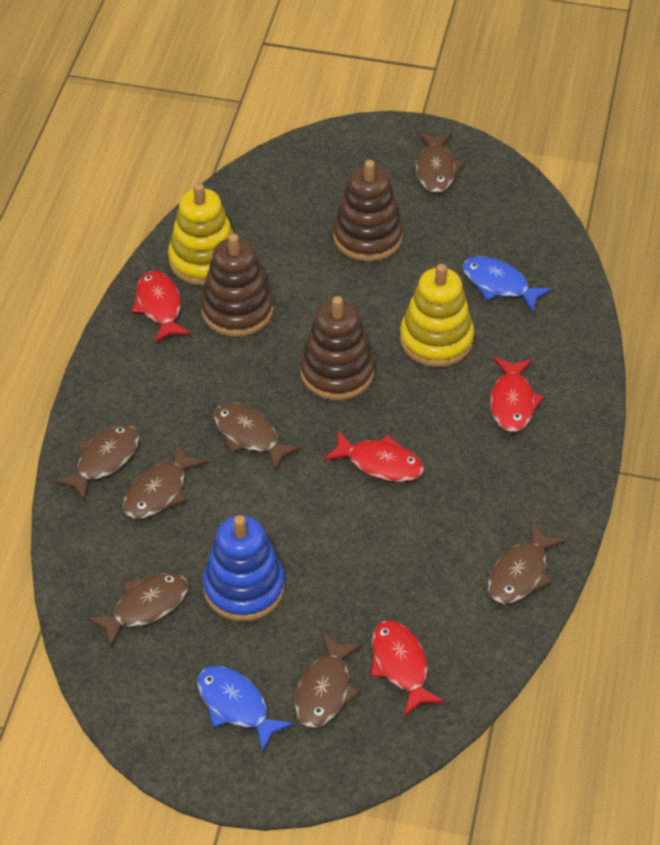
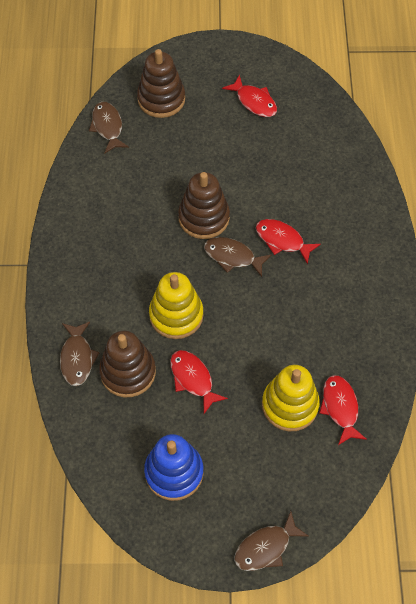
blue fish: [197,666,294,752] [462,256,552,312] = 2 -> none = 0
brown fish: [54,425,139,502] [87,573,188,649] [123,443,207,519] [214,402,302,471] [295,633,363,728] [416,132,464,193] [488,522,566,604] = 7 -> [60,322,100,386] [89,102,129,154] [204,237,271,277] [234,511,308,571] = 4

